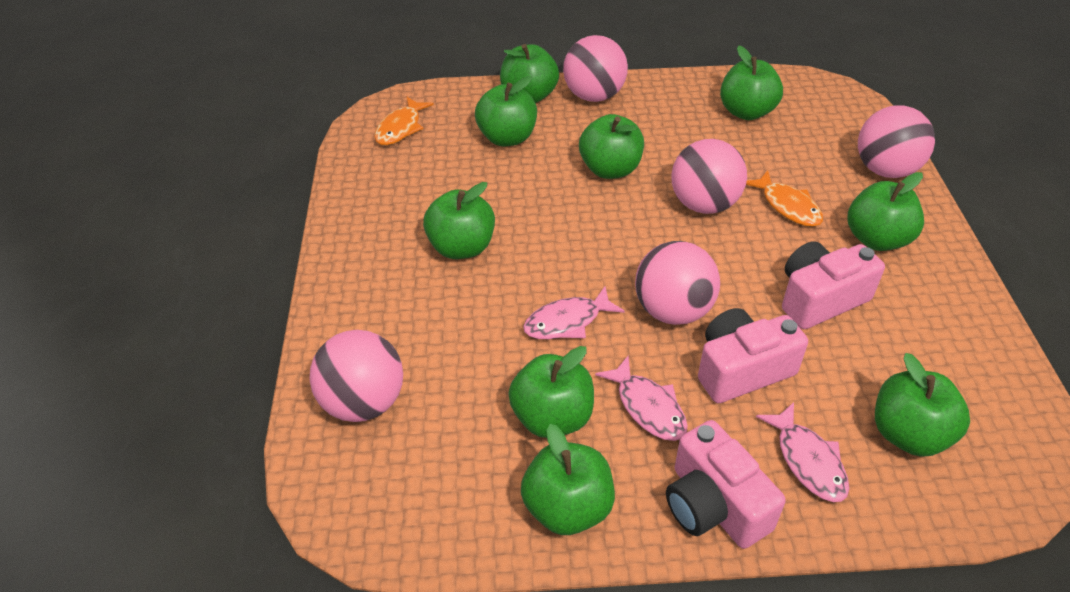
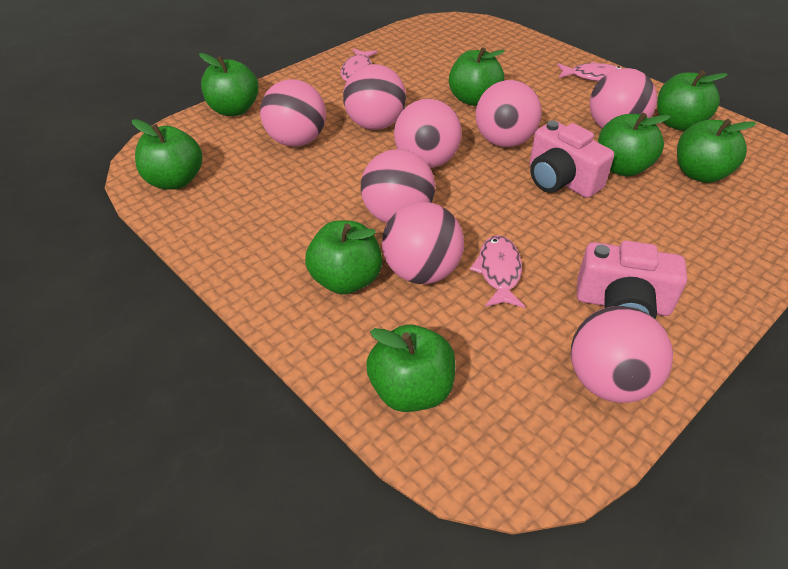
green apple: [423,182,495,259] [475,76,537,146] [500,44,559,103] [508,346,594,438] [521,424,615,535] [579,114,644,179] [720,45,783,120] [848,172,924,251] [875,353,970,457] = 9 -> [132,119,202,190] [199,53,259,116] [305,220,382,295] [366,324,455,412] [449,47,505,106] [598,113,671,177] [657,70,728,131] [677,119,757,183] = 8
orange fish: [374,97,434,145] [746,170,823,227] = 2 -> none = 0
pink ball: [309,330,403,422] [563,35,628,102] [635,241,720,325] [671,139,747,214] [858,105,935,178] = 5 -> [260,79,326,146] [343,64,406,130] [361,149,435,223] [382,202,464,284] [394,99,462,168] [476,80,542,147] [571,306,673,403] [590,68,657,128] = 8
pink camera: [666,420,786,549] [698,308,808,403] [782,241,885,329] = 3 -> [530,120,614,198] [577,241,687,318] = 2

